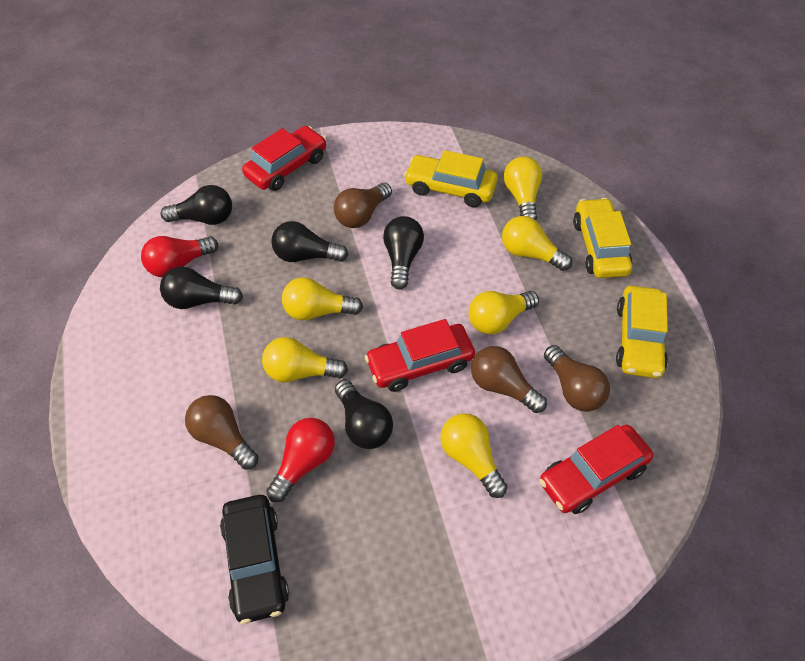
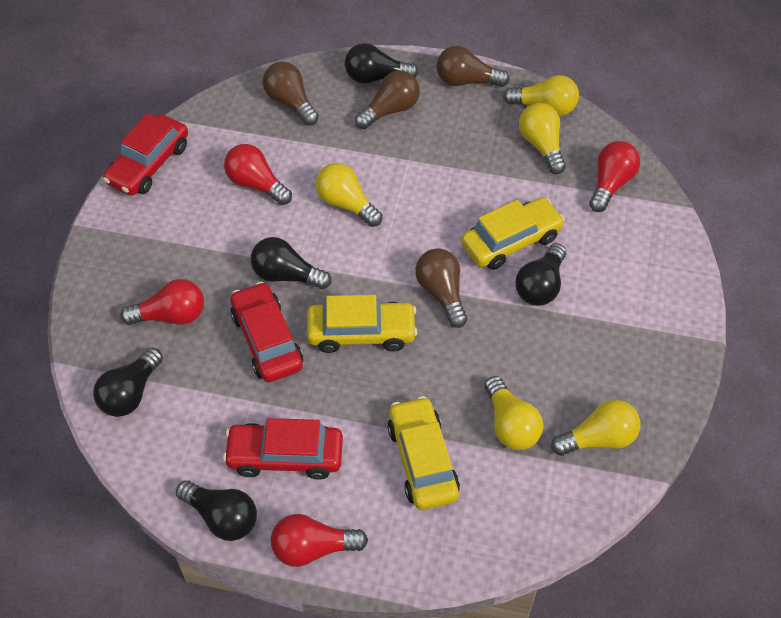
black car: [220,495,289,624] = 1 -> none = 0
red light bulb: [141,236,218,277] [266,418,335,502] = 2 -> [120,279,204,325] [224,144,292,205] [271,514,368,567] [589,141,640,212] = 4
yellow light bulb: [262,337,348,382] [282,277,363,321] [440,413,507,498] [469,291,539,335] [502,216,572,271] [504,156,542,220] = 6 -> [315,163,382,227] [484,376,543,450] [503,75,579,116] [519,103,566,174] [551,400,640,456] = 5

